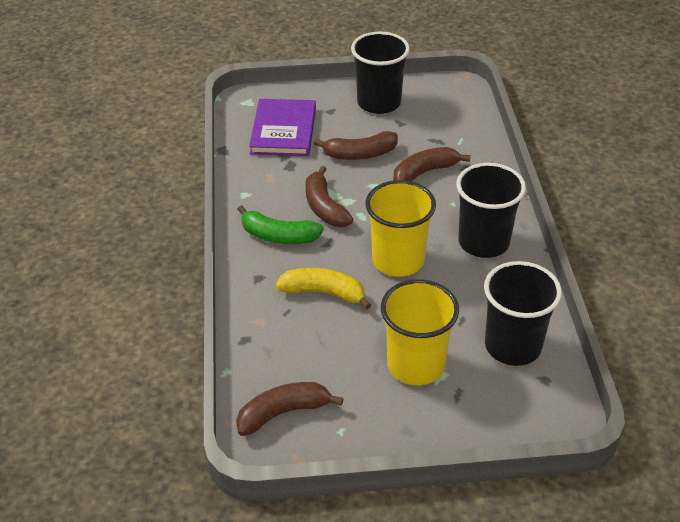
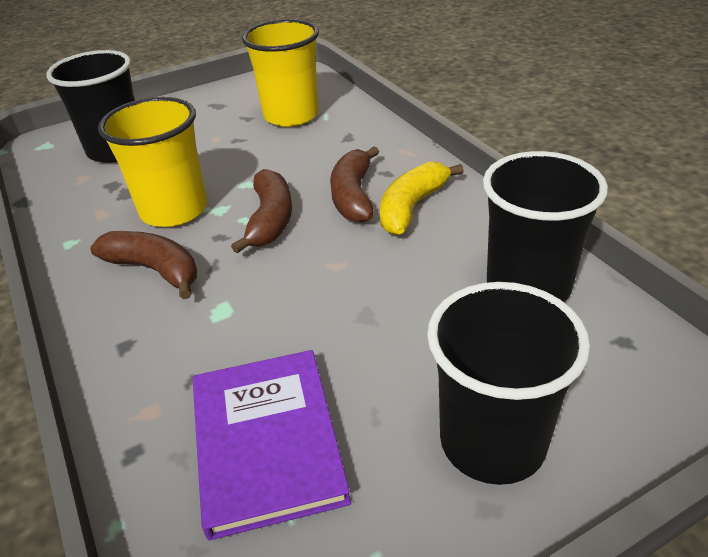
brown banana: [236,382,344,436] [305,166,353,227] [314,131,398,160] [393,147,471,181] = 4 -> [90,231,197,299] [231,169,292,253] [330,147,379,223] = 3
green banana: [237,205,324,244] = 1 -> none = 0

